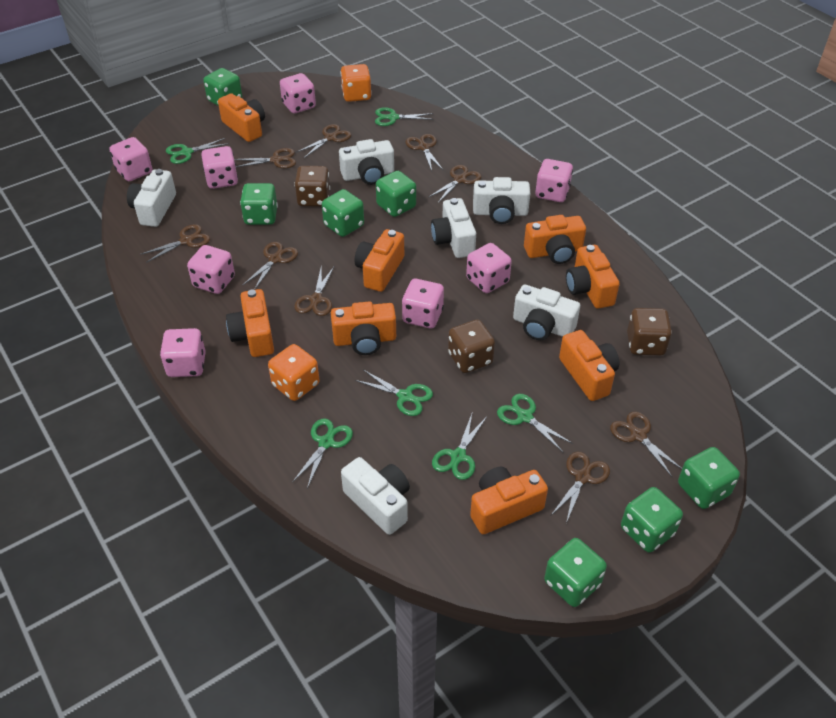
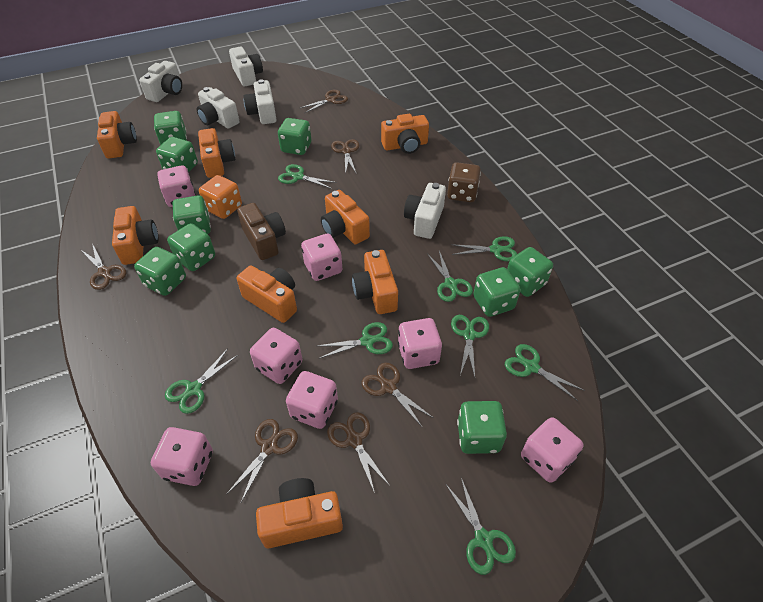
brown camera: none = 0 -> [237,203,286,260] = 1
brown dice: [294,166,330,207] [448,319,495,373] [627,308,672,356] = 3 -> [447,162,481,202] = 1
brown scissors: [140,224,210,263] [234,148,296,168] [243,242,298,290] [294,267,334,316] [297,124,351,158] [405,134,443,171] [429,165,481,203] [551,452,610,523] [610,411,682,477] = 9 -> [80,243,126,290] [226,419,298,502] [300,90,348,113] [327,412,390,493] [331,139,359,175] [362,363,434,428] = 6
green dice: [203,68,242,106] [240,183,278,225] [322,189,364,237] [376,171,416,217] [544,538,607,607] [621,487,683,552] [678,447,740,509] = 7 -> [134,247,186,296] [154,111,187,145] [156,137,198,172] [167,223,215,271] [173,195,211,234] [278,118,311,155] [457,401,507,454] [473,267,521,317] [507,247,553,297] = 9
green scissors: [166,138,229,164] [292,419,353,488] [355,370,433,416] [375,107,434,126] [432,414,487,480] [497,394,573,452] = 6 -> [165,348,238,414] [278,164,337,189] [317,322,393,359] [427,251,473,302] [445,478,516,575] [451,236,517,262] [451,315,489,377] [505,344,583,401] = 8
orange dice: [268,344,320,401] [341,64,372,102] = 2 -> [199,175,242,219] = 1
pink dice: [109,137,152,181] [160,328,206,377] [187,245,235,294] [201,146,238,189] [280,73,316,113] [402,279,444,328] [466,243,512,293] [535,159,573,202] = 8 -> [151,427,213,486] [157,165,196,207] [250,328,302,384] [286,371,338,429] [301,234,342,281] [398,318,442,369] [521,418,583,483] = 7
white camera: [127,169,176,227] [339,139,394,185] [341,457,410,535] [431,198,476,258] [473,177,530,224] [513,285,580,340] = 6 -> [139,61,182,102] [197,87,239,129] [229,47,263,86] [243,79,277,124] [404,183,446,239] = 5

